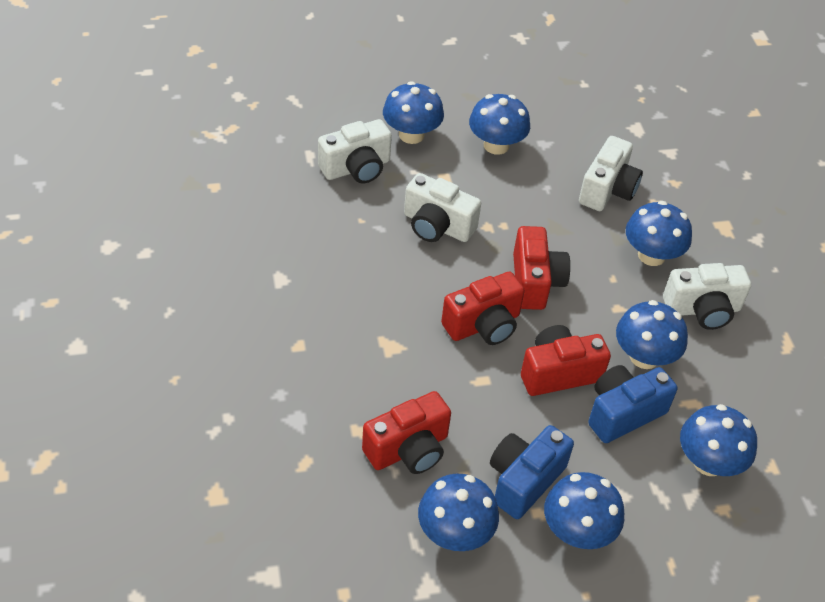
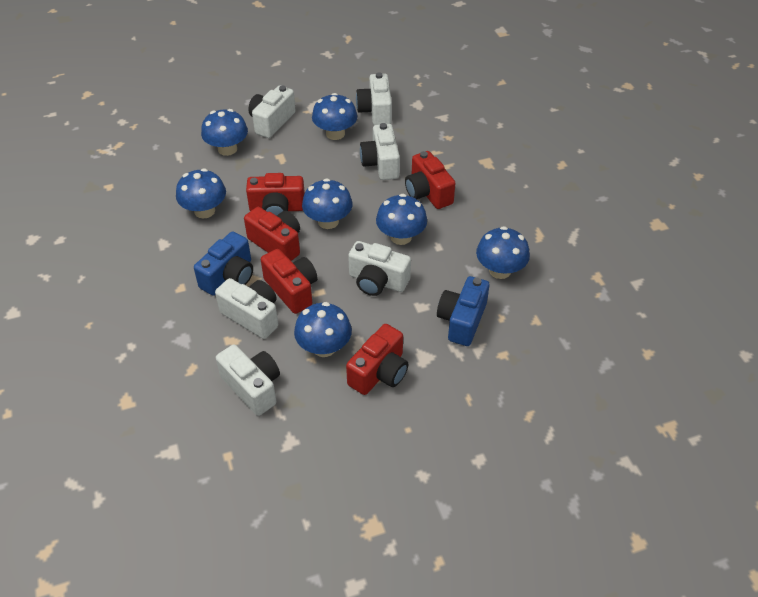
red camera: [362,391,451,474] [441,272,525,345] [513,226,570,310] [521,325,611,396] = 4 -> [244,207,300,261] [246,173,305,216] [261,249,318,314] [346,324,408,395] [405,151,455,209] = 5
white camera: [318,119,392,183] [404,173,481,242] [579,136,643,211] [663,263,751,330] = 4 -> [215,278,278,339] [216,345,280,416] [248,85,296,138] [348,241,411,296] [356,72,392,125] [360,123,400,180] = 6

